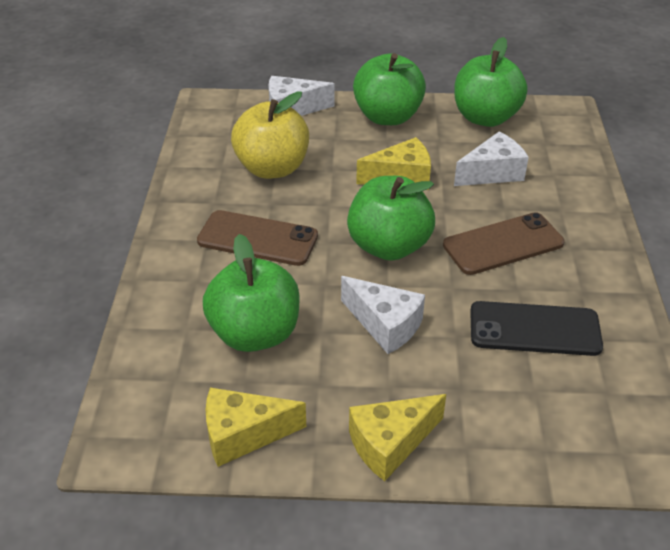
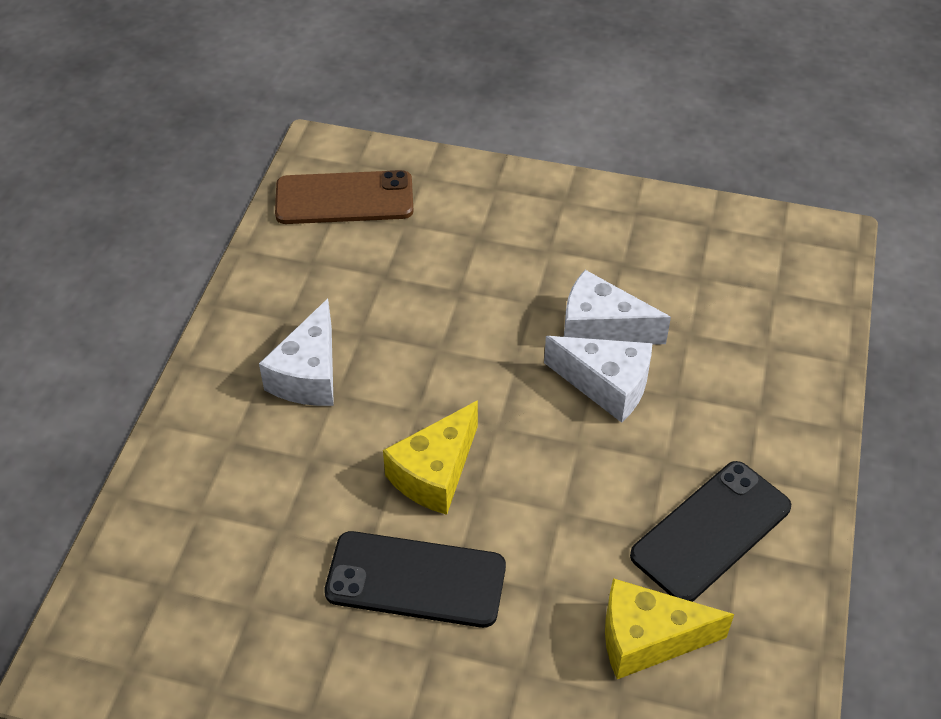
black phone: [470,301,603,356] = 1 -> [324,531,506,628] [630,461,791,602] = 2
brown phone: [197,210,318,266] [443,212,565,275] = 2 -> [275,170,413,224] = 1
green apple: [203,234,300,352] [347,176,435,261] [353,53,426,125] [454,37,528,127] = 4 -> none = 0
yellow apple: [231,91,309,179] = 1 -> none = 0
yellow cheese: [206,387,306,467] [349,394,446,481] [356,137,431,190] = 3 -> [383,400,478,515] [605,578,734,679] = 2

